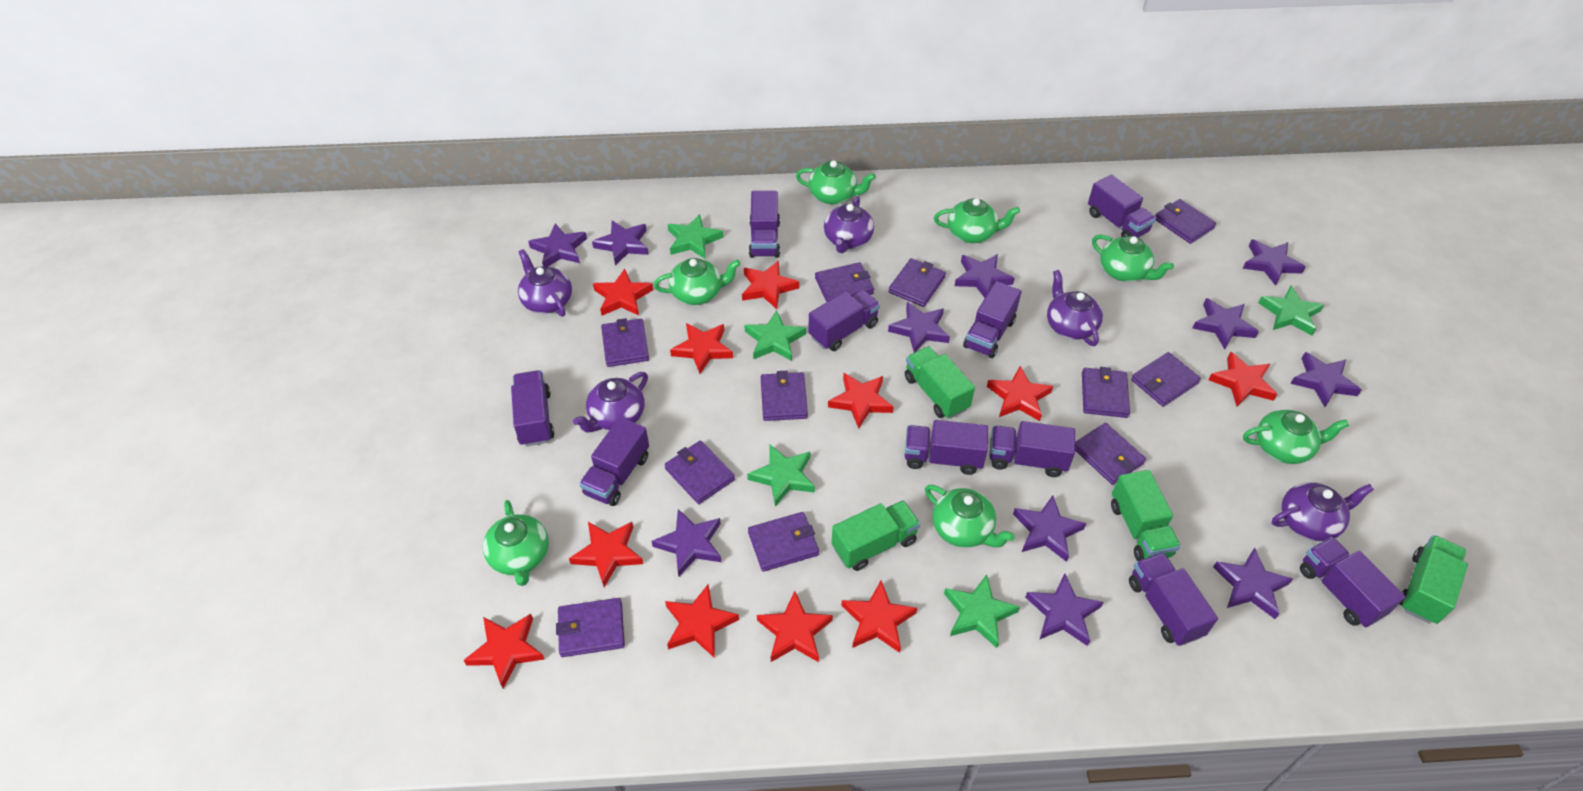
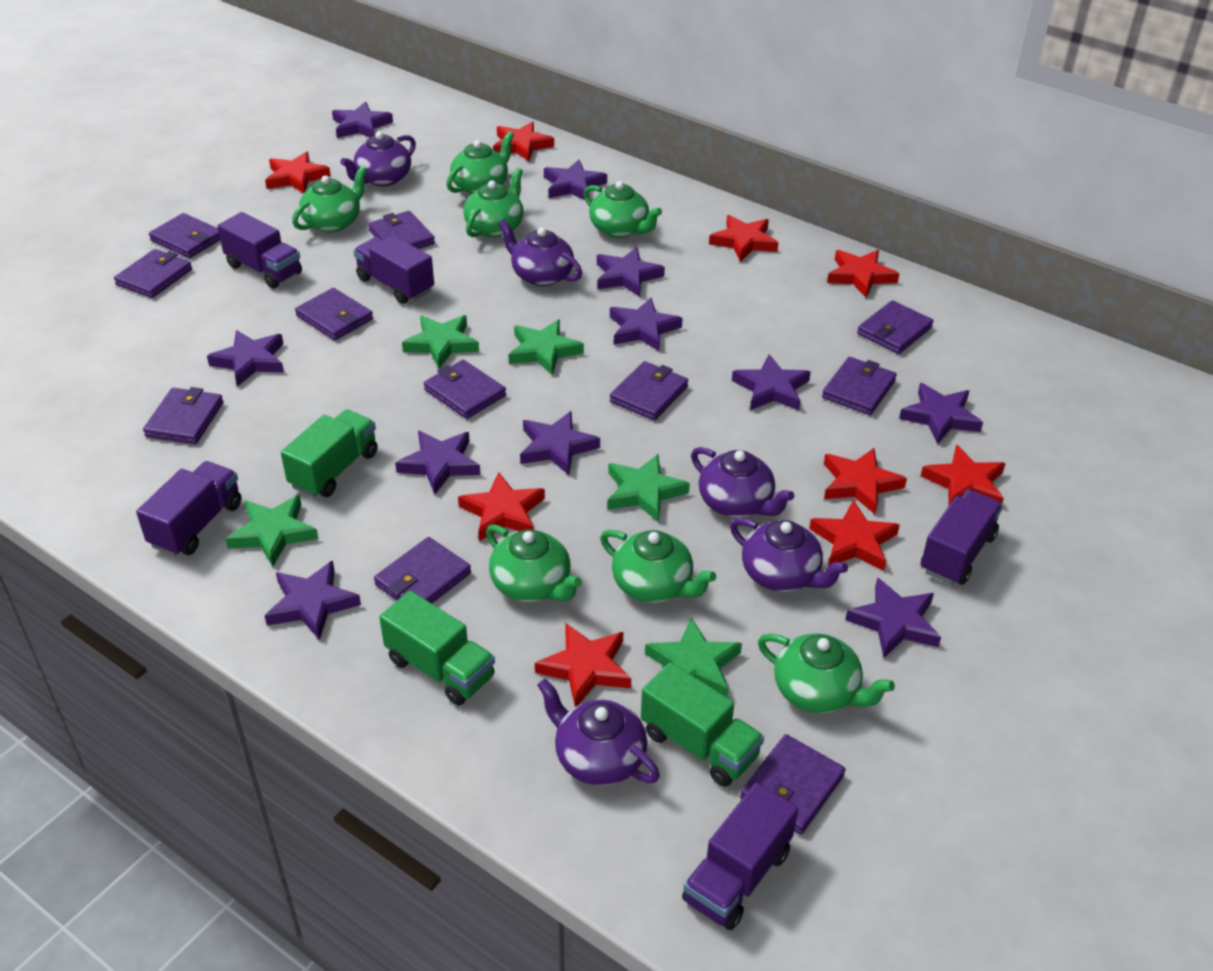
green truck: [832,500,920,571] [905,346,975,419] [1111,470,1181,561] [1399,535,1468,624] = 4 -> [281,410,378,497] [379,591,495,706] [641,662,764,787] = 3
purple truck: [511,370,554,446] [579,417,649,506] [749,191,780,258] [808,289,880,351] [905,420,988,475] [963,281,1022,358] [989,421,1075,477] [1088,175,1156,237] [1129,552,1218,646] [1300,537,1405,628] = 10 -> [136,461,241,556] [217,212,302,288] [354,236,434,304] [682,782,798,930] [920,490,1003,585] = 5
red star: [464,614,544,689] [569,522,643,587] [593,269,653,316] [665,584,739,658] [670,323,733,374] [742,261,799,309] [757,591,833,662] [828,373,894,429] [841,581,917,653] [987,366,1053,421] [1208,352,1277,406] = 11 -> [265,152,331,194] [458,472,545,541] [493,122,554,162] [535,623,631,707] [709,215,778,262] [809,500,900,571] [824,448,907,514] [827,250,899,298] [921,445,1006,505] = 9

